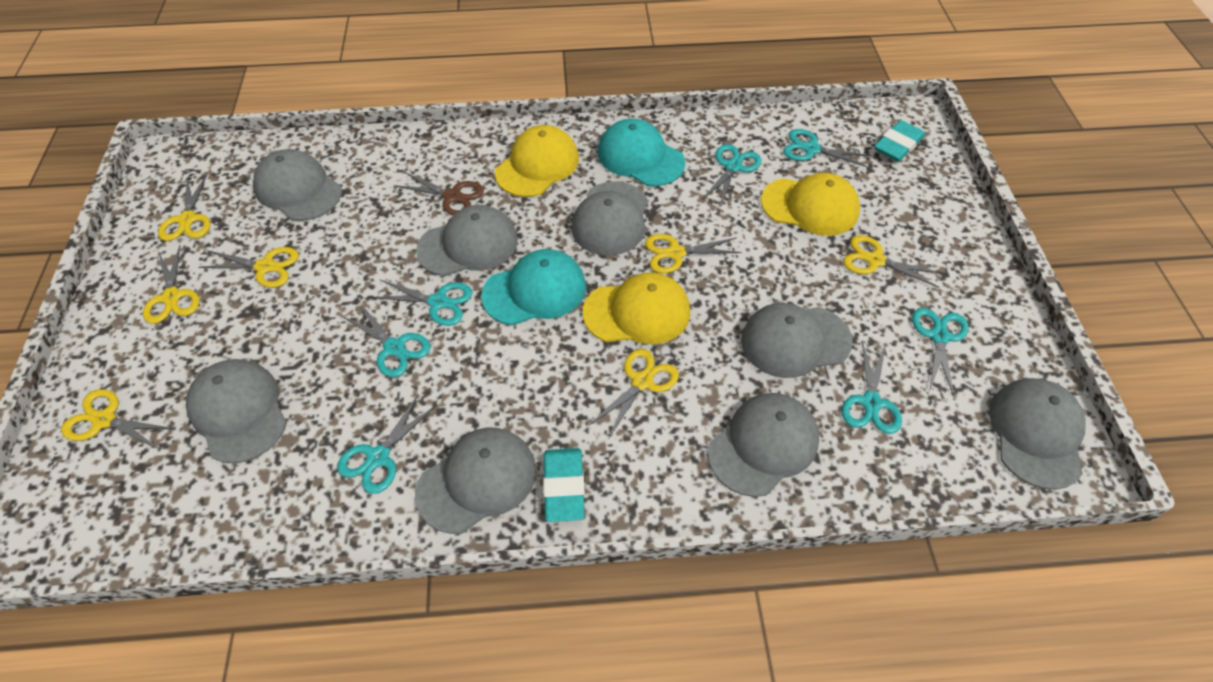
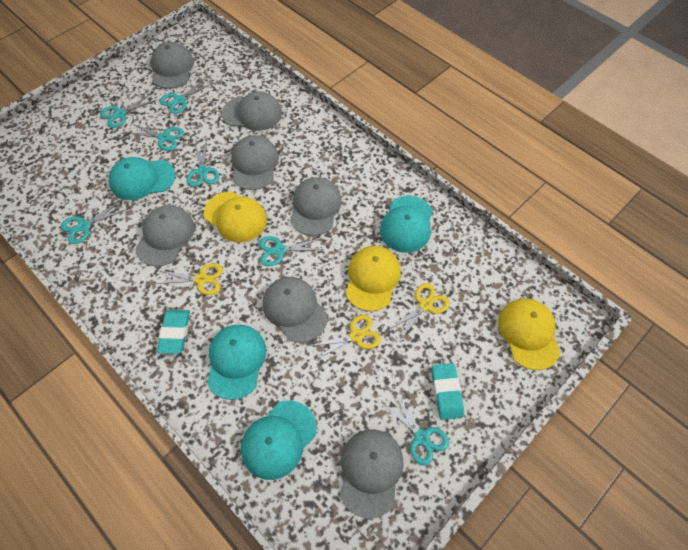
brown scissors: [394,172,484,215] = 1 -> none = 0
grey cap: [186,359,287,463] [253,149,342,221] [415,428,536,534] [416,205,518,276] [571,181,648,256] [708,393,819,497] [741,303,852,378] [989,378,1086,490] = 8 -> [135,205,195,266] [151,42,194,89] [222,91,282,131] [232,135,279,190] [263,277,327,342] [291,177,342,236] [340,429,403,519] = 7
turquoise cap: [481,249,586,325] [598,119,685,186] = 2 -> [109,157,175,200] [207,325,266,400] [241,401,317,480] [380,196,433,253] = 4
yellow scissors: [61,389,175,450] [143,245,200,324] [158,174,210,241] [198,247,299,288] [589,349,679,440] [645,234,742,274] [843,235,943,288] = 7 -> [156,263,223,295] [310,315,381,360] [390,283,450,340] = 3

